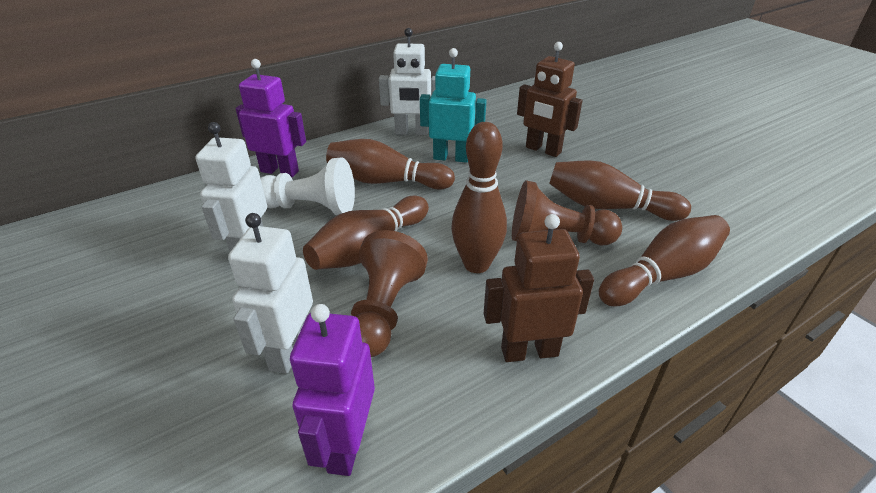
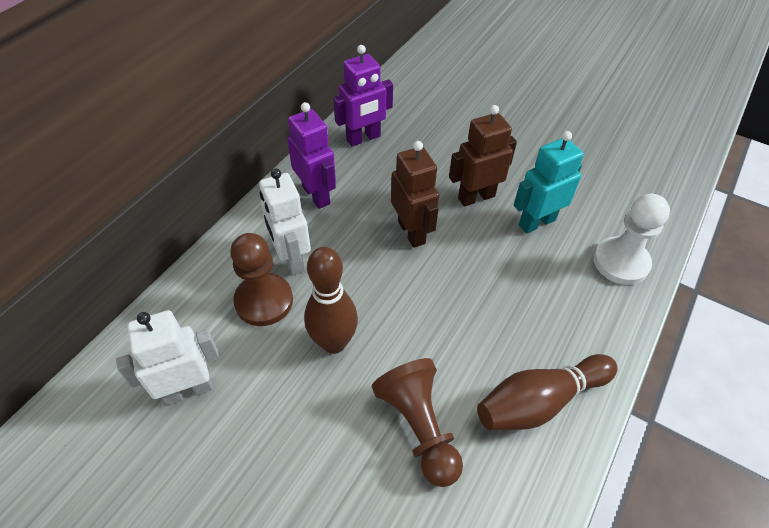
brown bowling pin: [303,196,429,270] [326,139,455,190] [451,122,507,273] [549,160,691,221] [599,215,730,306] = 5 -> [304,247,358,354] [477,354,618,430] = 2
white robot: [195,122,267,252] [228,213,313,373] [379,28,435,135] = 3 -> [116,310,220,405] [259,168,311,275] = 2

